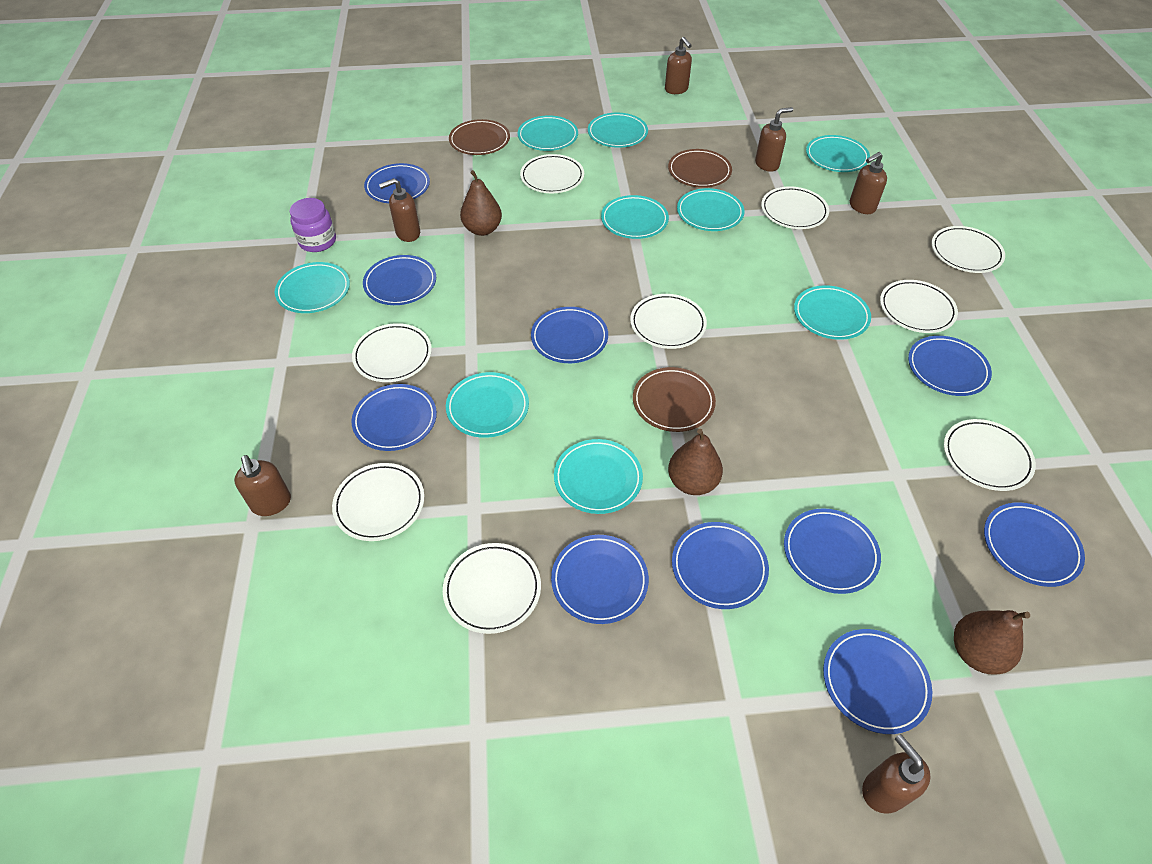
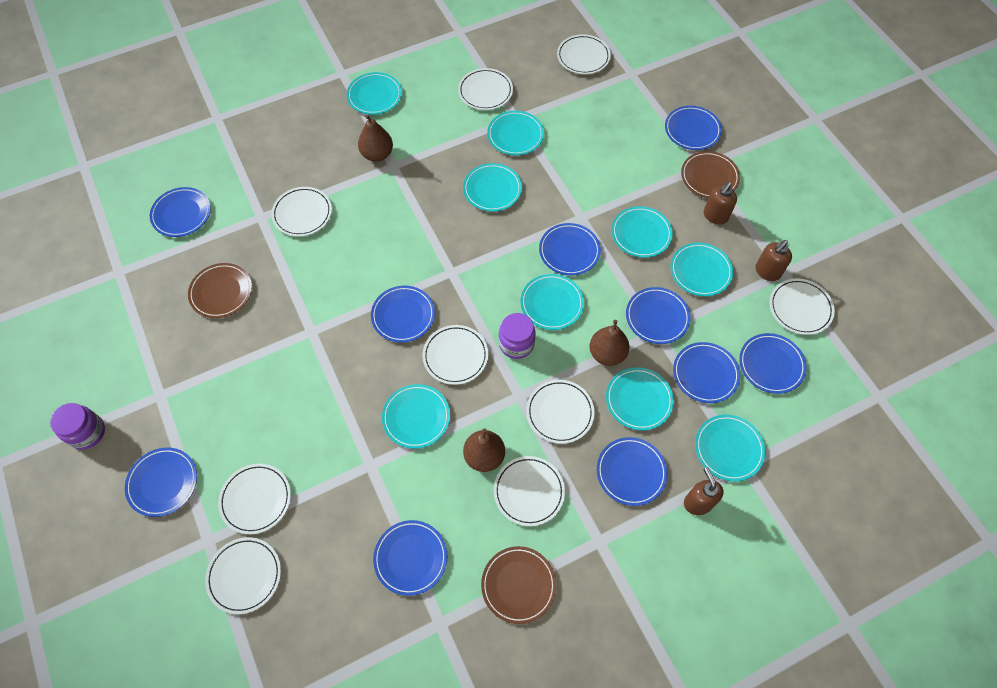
brown soap dispenser: [234,455,291,516] [379,178,420,242] [665,37,692,94] [755,107,793,172] [850,152,887,214] [862,734,930,814] = 6 -> [684,467,724,515] [704,182,737,225] [755,240,792,281] = 3
purple jar: [289,198,336,252] = 1 -> [50,403,105,450] [499,313,535,359] = 2

